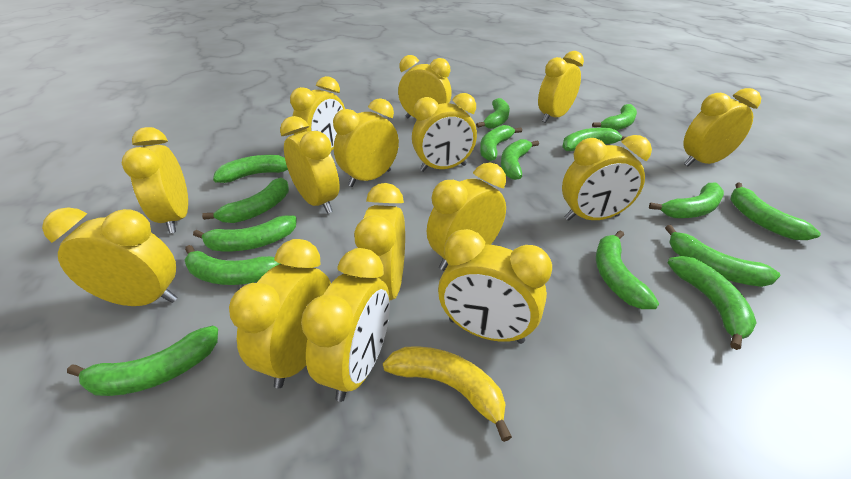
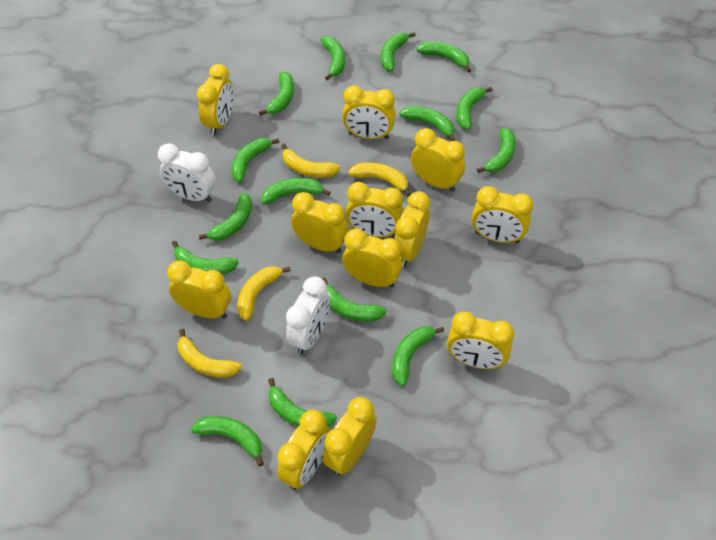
white clock: none = 0 -> [158,143,216,202] [286,276,330,355] = 2
yellow banana: [383,346,512,442] = 1 -> [178,329,242,378] [237,266,291,321] [281,144,340,178] [348,162,411,196] = 4
yellow clock: [42,207,177,306] [122,127,188,233] [229,239,331,388] [280,116,340,214] [290,76,345,151] [301,248,390,402] [333,98,399,187] [354,183,405,300] [398,55,452,118] [412,93,477,172] [427,163,506,271] [438,229,552,344] [538,51,584,123] [562,135,652,221] [683,88,761,166] = 15 -> [167,260,231,319] [197,64,234,135] [277,410,330,490] [291,192,349,253] [323,397,377,476] [342,85,396,139] [342,229,403,288] [346,182,404,237] [394,191,430,267] [411,128,465,192] [447,311,514,369] [472,186,533,243] = 12

